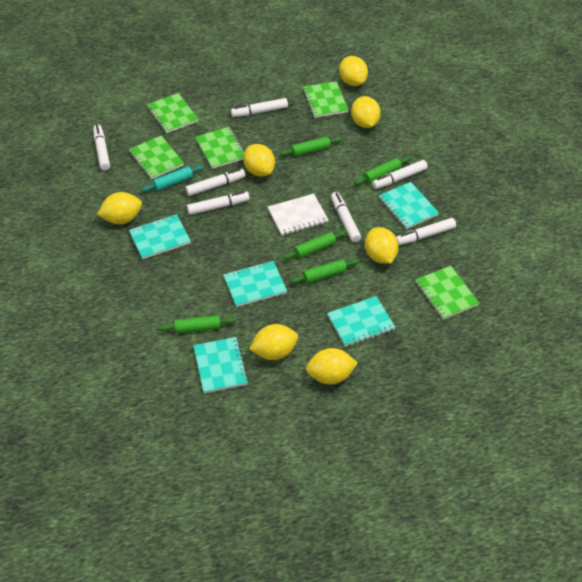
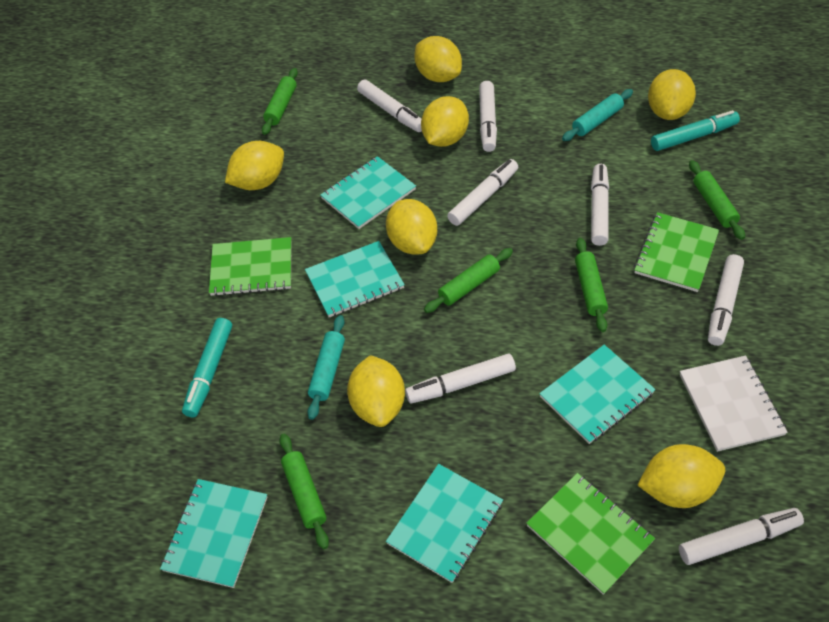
green notebook: [129,136,184,179] [146,93,198,133] [195,127,245,169] [303,81,349,118] [415,266,479,320] = 5 -> [209,237,292,296] [526,473,655,595] [634,212,719,292] = 3
turquoise marker: none = 0 -> [182,318,232,417] [651,110,740,151] = 2
turquoise rolling pin: [141,165,204,192] = 1 -> [307,315,345,420] [562,89,633,141] = 2

